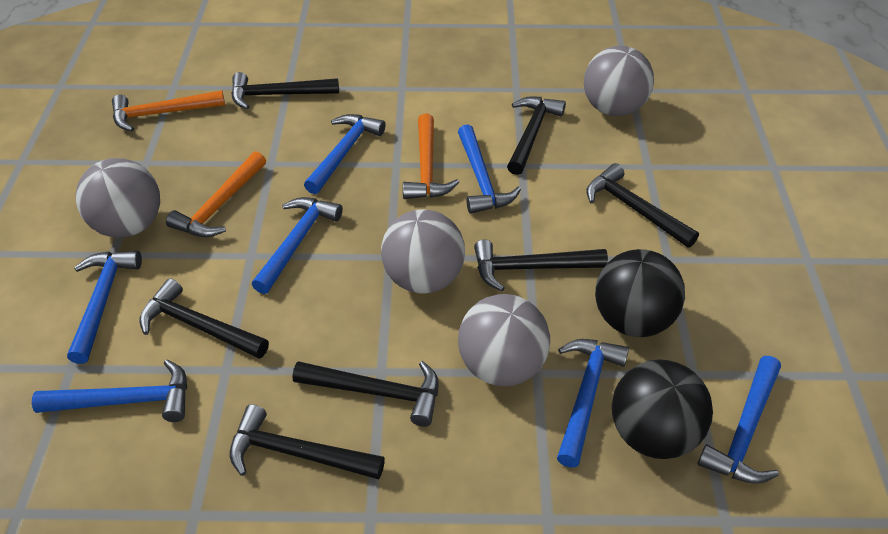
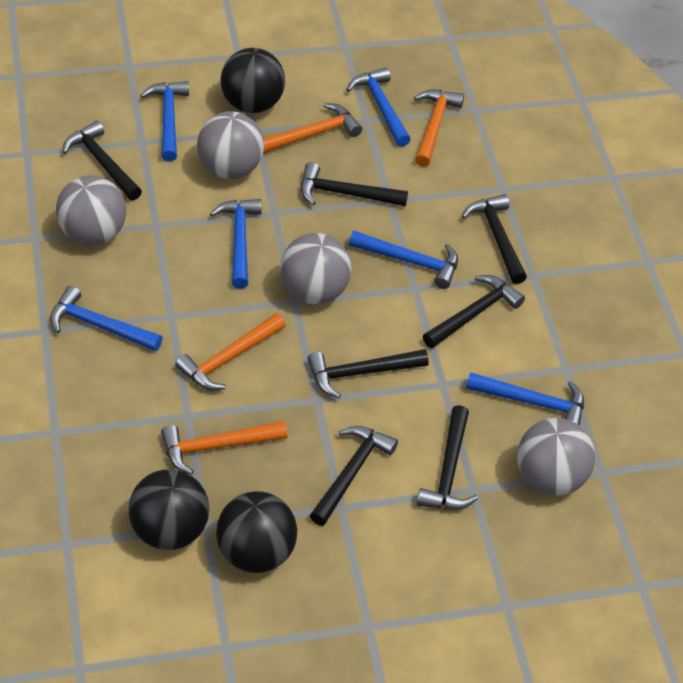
black ball: [595,249,685,337] [612,359,713,459] = 2 -> [128,469,209,550] [216,491,297,573] [221,48,285,113] = 3
blue hammer: [32,359,187,422] [67,251,142,364] [252,197,343,294] [304,114,386,194] [458,125,521,214] [557,339,629,468] [698,356,781,484] = 7 -> [50,286,163,351] [140,81,189,162] [210,199,262,288] [347,67,411,147] [349,231,458,289] [466,372,584,426] = 6
orange hammer: [112,90,225,131] [166,151,266,237] [403,114,459,199] = 3 -> [161,421,287,475] [175,313,285,390] [263,103,362,154] [414,90,464,167] = 4

